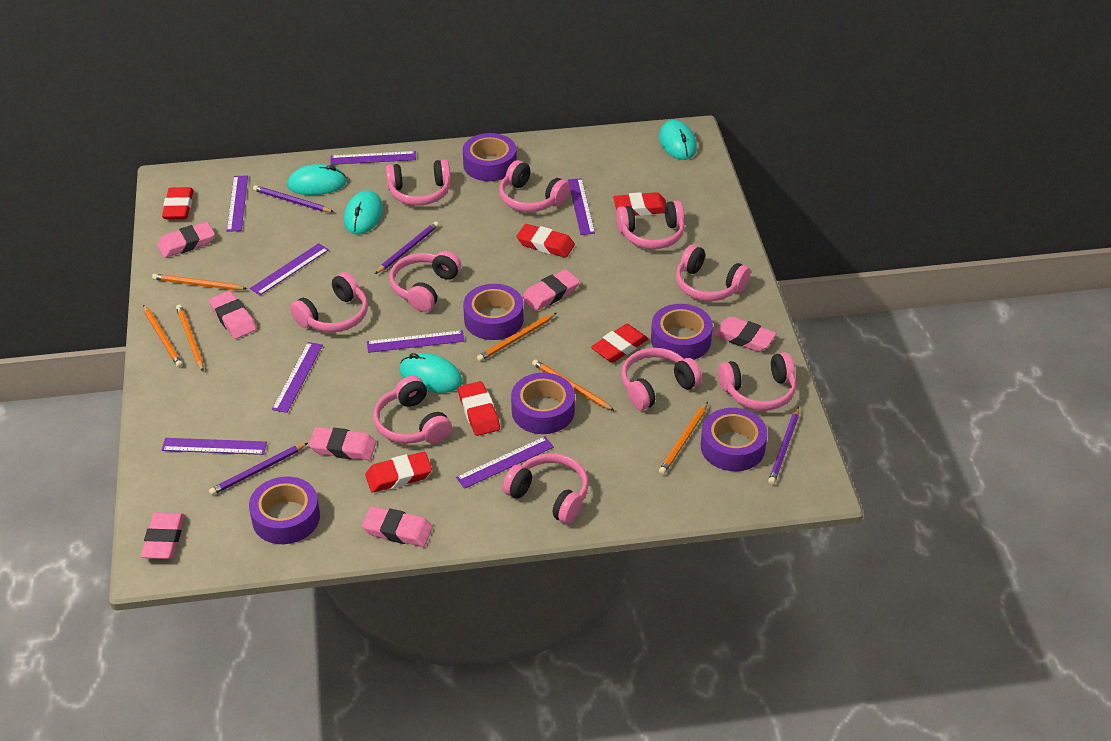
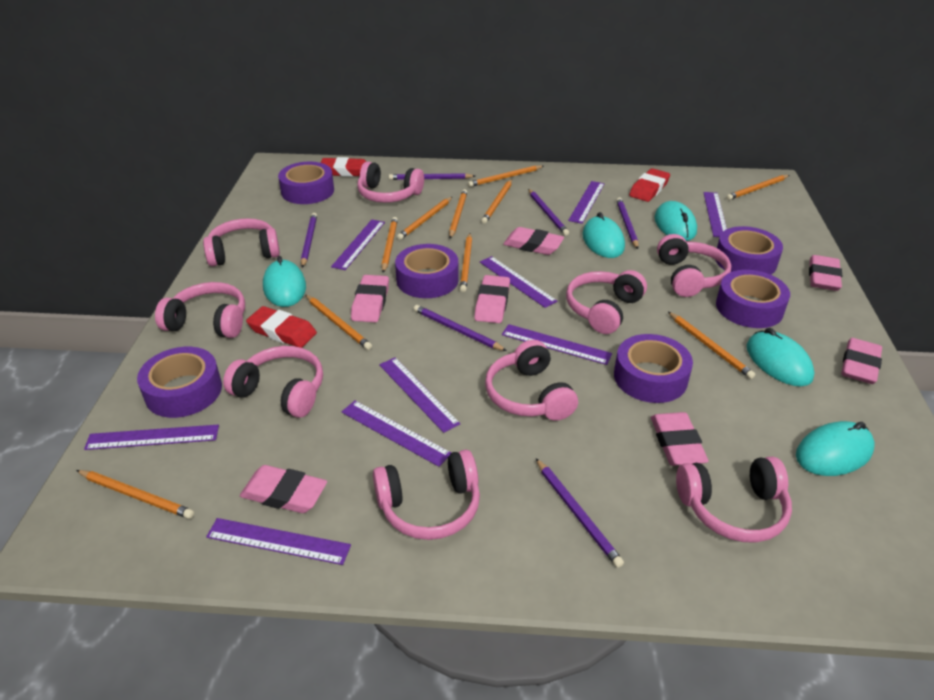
orange pencil: [143,305,183,368] [152,274,247,290] [176,304,204,371] [477,313,556,362] [532,359,615,411] [659,402,708,475] = 6 -> [76,470,194,519] [305,295,372,350] [381,217,398,273] [397,197,452,240] [449,189,467,239] [460,233,472,292] [468,165,544,187] [481,179,512,224] [668,312,755,379] [726,175,789,200] = 10
pink headphones: [290,272,368,332] [373,376,452,444] [385,159,451,205] [389,251,461,312] [499,160,570,212] [502,453,589,524] [616,201,685,249] [621,348,702,410] [676,245,751,301] [718,352,796,411] = 10 -> [155,282,245,338] [203,218,280,266] [223,346,323,418] [357,162,424,203] [373,450,480,540] [485,340,578,421] [566,270,647,334] [657,234,731,297] [676,456,792,543] = 9
purple pencil: [209,443,308,495] [253,185,334,212] [375,222,439,274] [768,407,799,485] = 4 -> [301,213,317,268] [389,173,475,180] [414,305,507,351] [528,189,569,236] [536,459,624,568] [616,197,638,249] = 6
purple ruler: [162,438,267,455] [227,175,248,232] [250,243,329,295] [272,342,323,413] [331,151,416,165] [367,330,464,353] [456,436,554,489] [568,178,595,235] = 8 -> [84,425,219,450] [206,518,351,565] [331,220,385,270] [342,401,451,467] [379,357,460,433] [480,256,557,308] [502,324,612,365] [568,181,604,224] [703,192,727,237] = 9
red eraser: [162,187,194,219] [365,452,432,493] [458,381,500,436] [516,224,575,258] [591,324,648,363] [613,192,666,216] = 6 -> [246,306,317,348] [321,157,366,177] [629,168,670,202] = 3
turquoise mouse: [287,164,347,195] [344,191,383,234] [400,353,462,393] [659,120,697,160] = 4 -> [263,256,306,307] [582,212,625,258] [655,201,697,241] [747,328,814,387] [796,421,875,476] = 5

